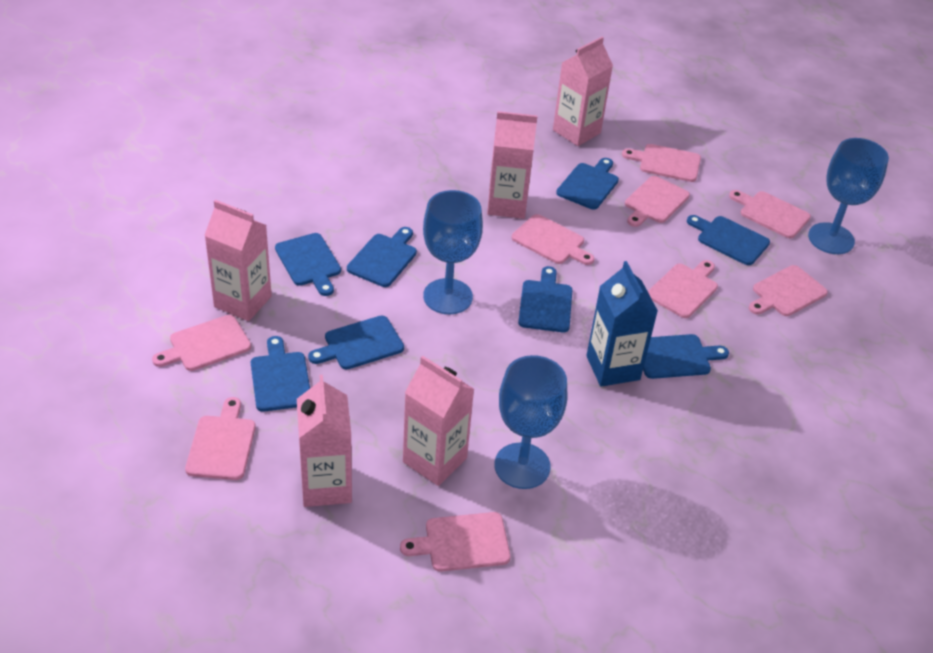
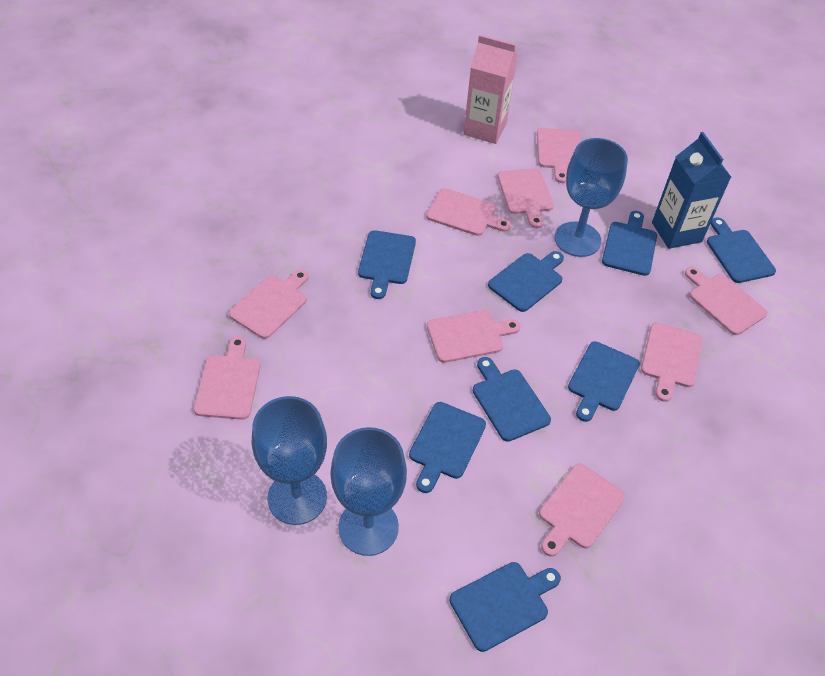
pink carton: [204,200,272,321] [297,375,352,507] [403,356,474,486] [487,111,537,219] [553,36,613,146] = 5 -> [463,35,518,144] = 1

